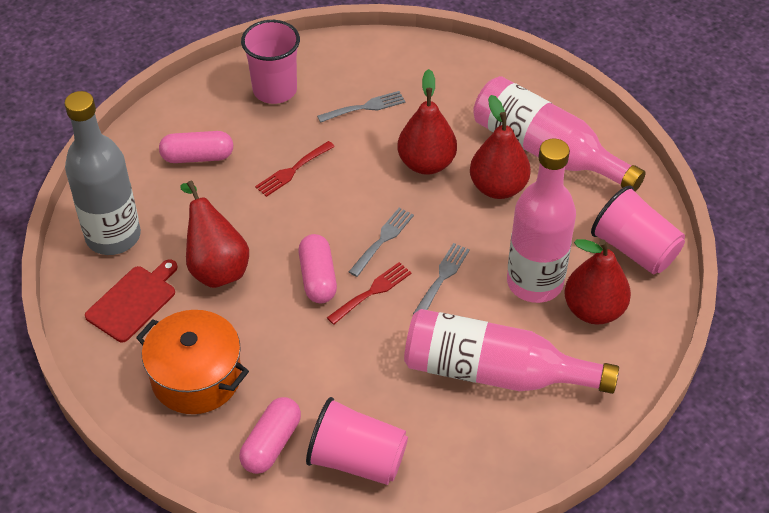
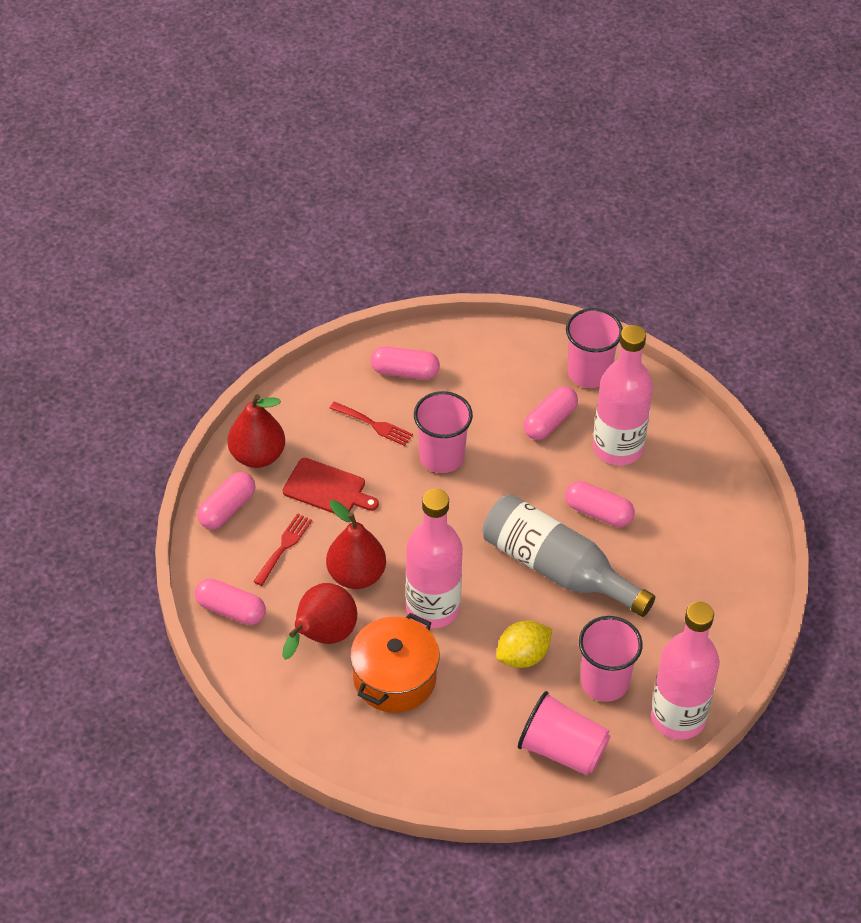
grey fork: [317,91,406,123] [349,208,414,277] [413,243,470,314] = 3 -> none = 0
pink capsule: [159,131,233,163] [239,397,301,474] [298,234,337,303] = 3 -> [195,578,266,625] [197,472,255,529] [371,346,440,379] [523,386,578,440] [565,481,635,527] = 5
pink cup: [241,20,300,104] [306,397,408,485] [591,185,685,275] = 3 -> [414,391,473,473] [518,691,610,775] [566,308,623,388] [579,616,643,702] = 4
red pear: [180,181,249,288] [398,69,457,175] [470,95,531,199] [564,239,631,325] = 4 -> [228,394,285,468] [282,583,357,660] [326,500,386,589] = 3
yellow lemon: none = 0 -> [496,621,552,668] = 1

